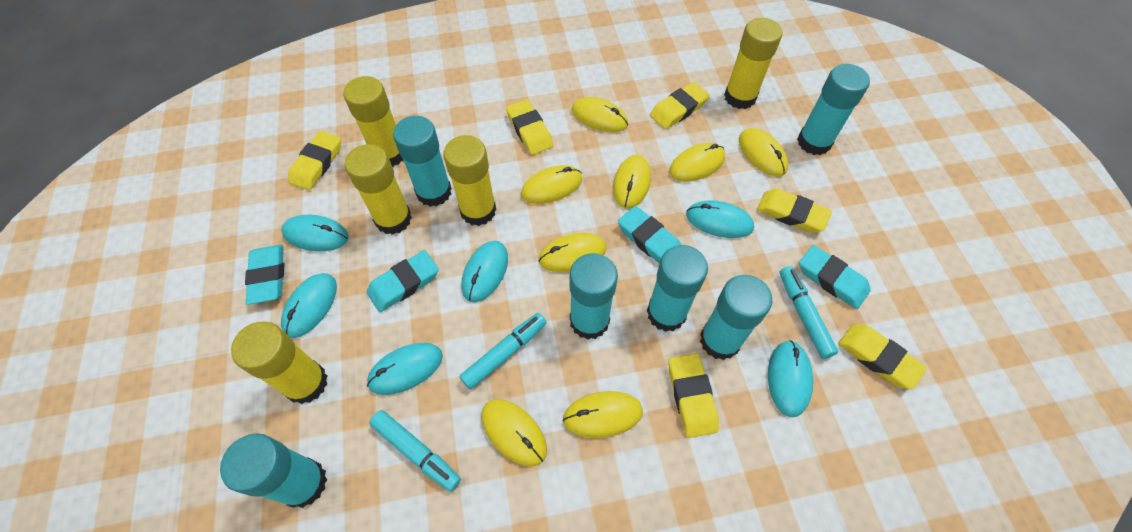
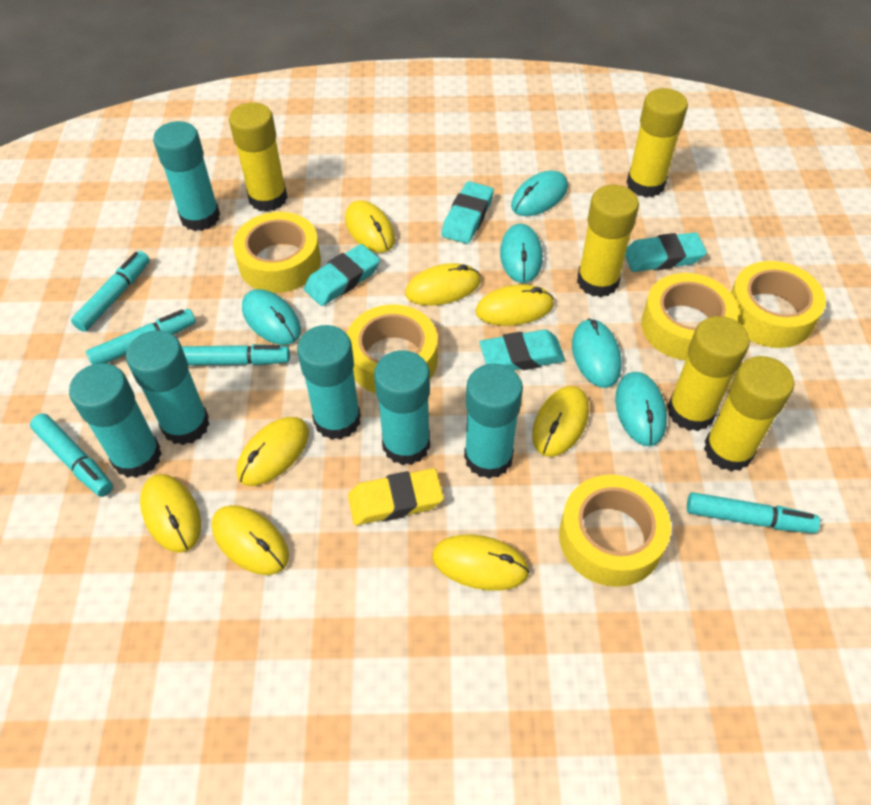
turquoise marker: [369,410,461,492] [460,313,547,389] [779,266,838,359] = 3 -> [30,413,113,497] [71,251,150,332] [86,309,196,365] [181,344,290,366] [687,492,820,533] = 5
turquoise mouse: [281,215,349,252] [281,273,337,338] [367,343,443,395] [461,241,508,302] [686,200,754,238] [768,340,813,417] = 6 -> [242,289,301,345] [500,224,543,283] [511,171,568,216] [572,319,622,388] [615,372,667,447] = 5
yellow eraser: [288,131,341,190] [506,99,554,155] [650,82,710,129] [669,353,719,438] [757,189,832,233] [838,324,927,389] = 6 -> [348,468,444,525] = 1
yellow tape: none = 0 -> [233,212,321,293] [347,304,438,394] [559,475,671,587] [641,273,739,361] [731,261,826,348] = 5

